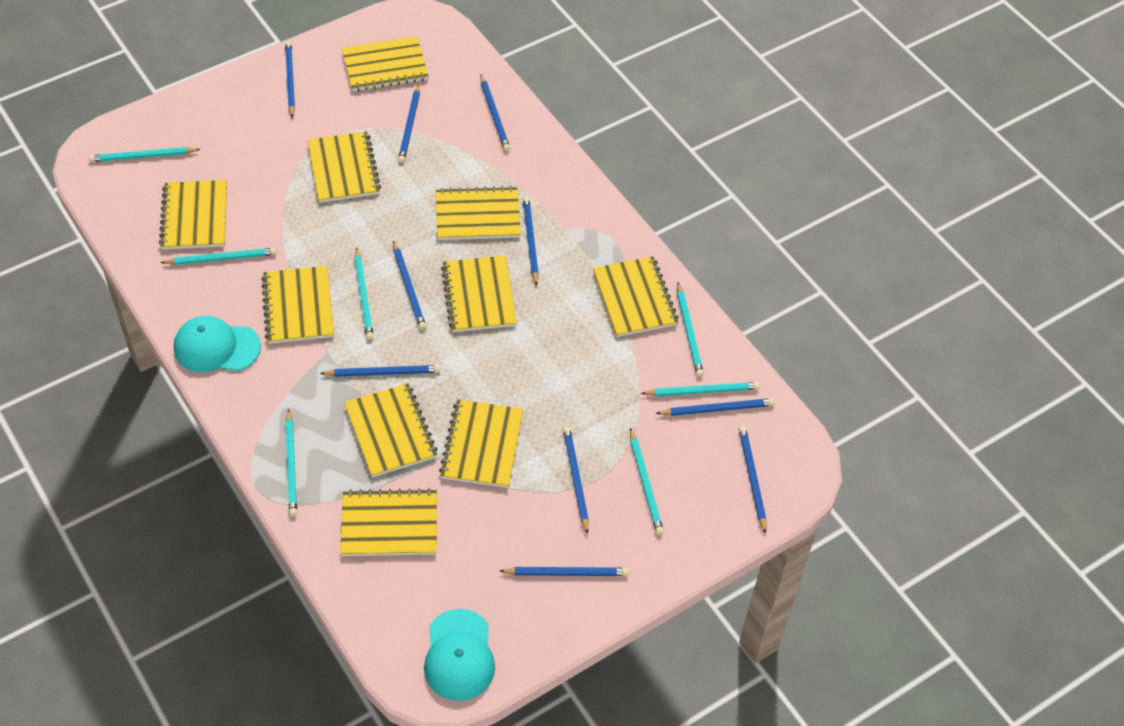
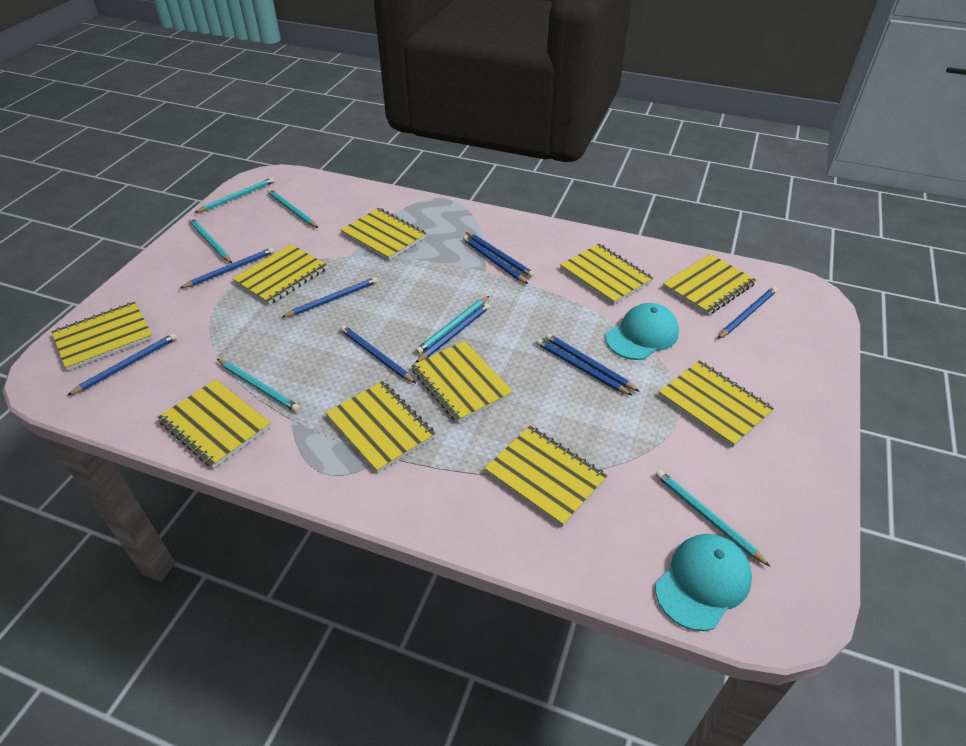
turquoise pencil: [89,147,201,162] [160,248,276,265] [285,409,297,516] [355,247,374,340] [630,428,664,535] [641,382,760,396] [677,283,704,377] = 7 -> [189,218,232,263] [194,177,275,213] [217,359,300,412] [267,189,318,228] [415,296,489,354] [656,470,771,567] = 6

